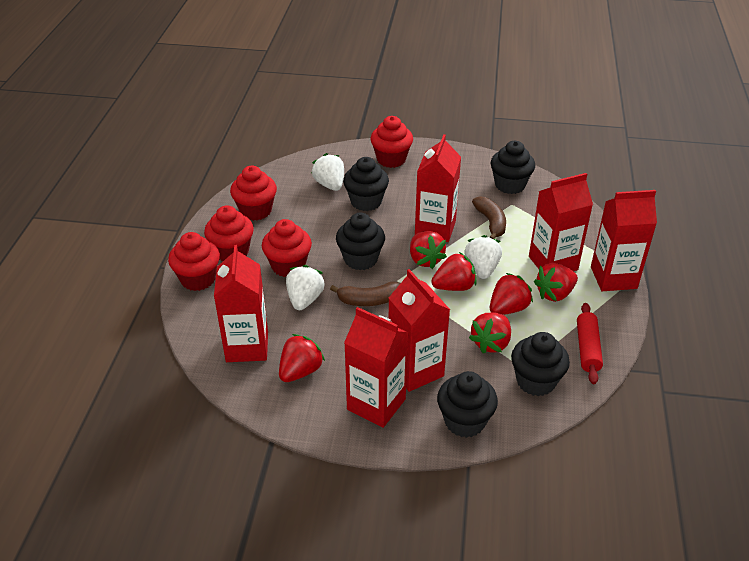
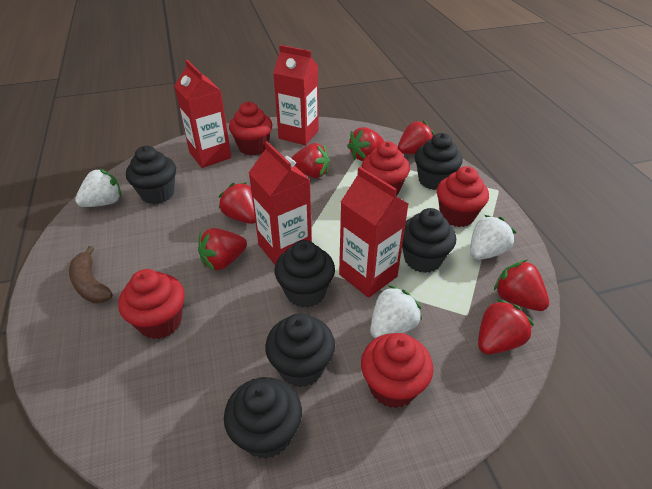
black cupcake: [336,213,385,270] [343,157,389,211] [437,371,498,438] [491,141,535,194] [511,332,570,396] = 5 -> [126,146,176,204] [224,377,302,459] [265,313,335,387] [275,240,335,308] [402,208,456,273] [415,133,462,190] = 6
brown banana: [330,281,400,306] [472,196,506,239] = 2 -> [69,246,113,303] = 1
red carton: [214,245,268,362] [344,307,409,428] [389,269,450,392] [415,134,461,242] [529,173,593,271] [591,190,657,291] = 6 -> [174,60,231,168] [249,141,312,265] [273,45,319,145] [339,167,408,298] = 4
red rolling pin: [577,303,603,384] = 1 -> none = 0
red strawberry: [279,334,325,382] [410,231,447,269] [431,252,477,291] [469,312,511,353] [490,273,533,315] [534,263,578,302] = 6 -> [198,228,247,271] [219,182,255,224] [291,143,329,178] [347,127,384,161] [398,121,434,154] [478,299,534,354] [494,260,549,311] = 7

